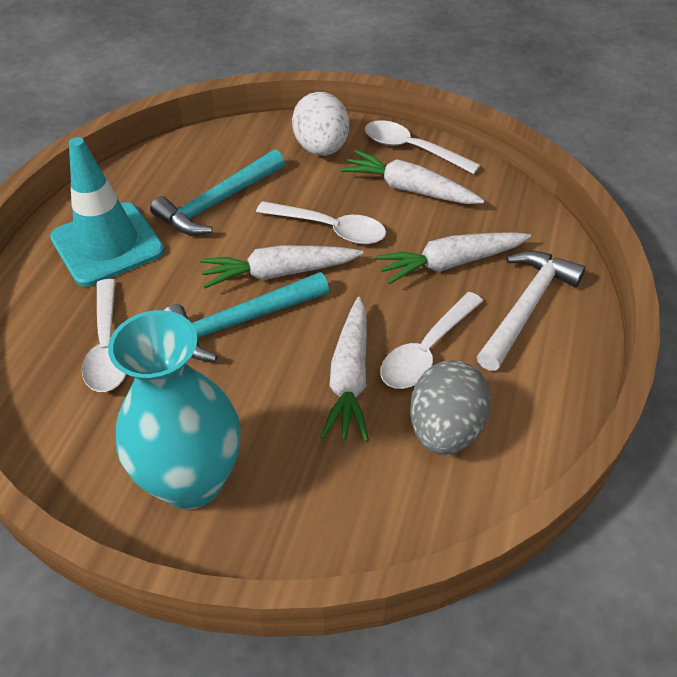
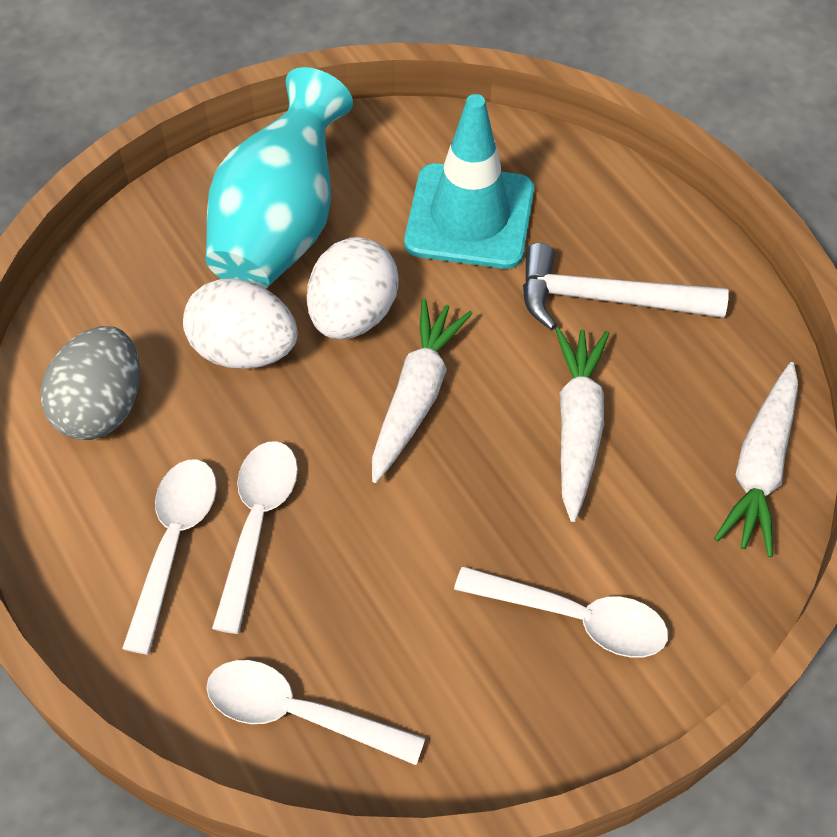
turquoise hammer: [150,149,285,235] [164,272,329,362] = 2 -> none = 0
white carrot: [200,245,363,288] [320,297,369,442] [341,150,484,204] [375,232,531,284] = 4 -> [372,299,473,483] [555,327,609,522] [714,362,798,557] = 3
white egg: [292,92,349,156] = 1 -> [183,278,298,369] [307,237,399,339] = 2

